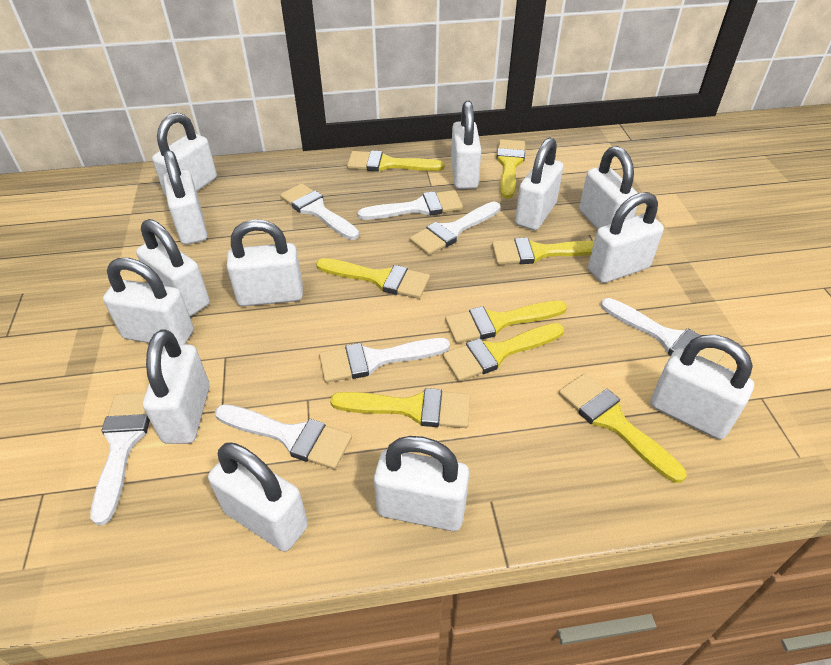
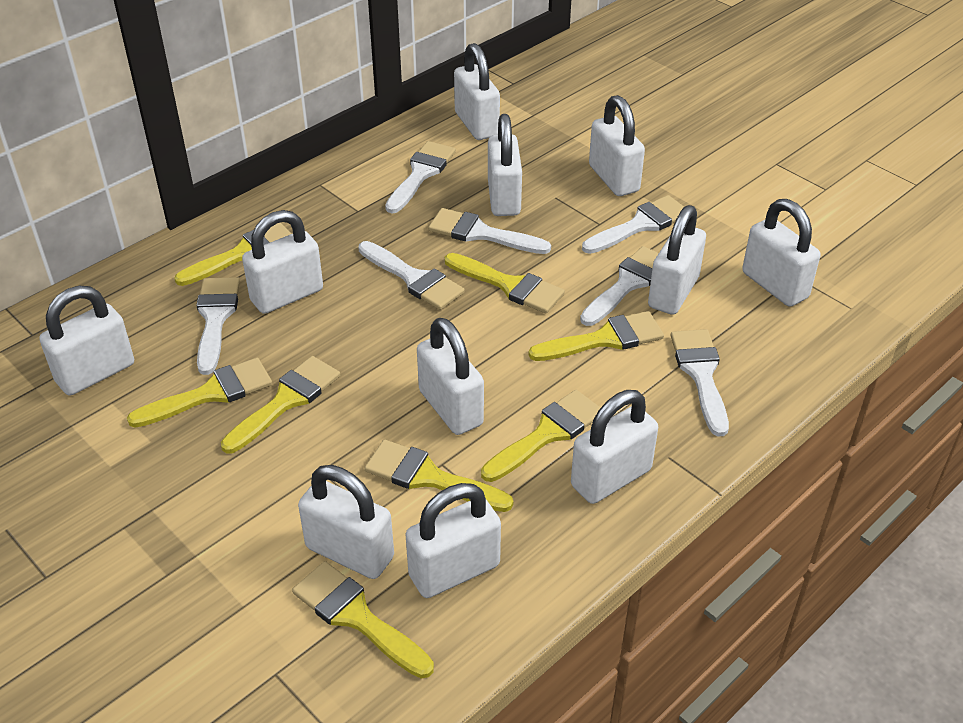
white padlock: [103,258,194,345] [136,219,209,316] [143,329,210,444] [152,113,217,196] [163,150,207,245] [208,442,308,552] [227,219,303,306] [374,436,469,531] [451,101,481,189] [515,137,563,230] [579,146,638,230] [588,192,664,283] [650,335,754,439] = 13 -> [39,286,134,396] [242,210,323,314] [298,465,394,579] [405,483,501,598] [417,318,484,435] [454,43,500,140] [488,114,522,216] [571,390,658,504] [589,95,645,196] [648,205,706,315] [742,199,820,307] = 11

